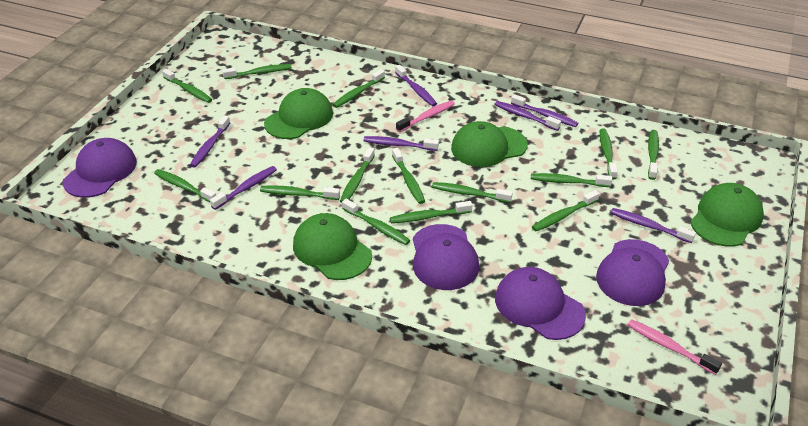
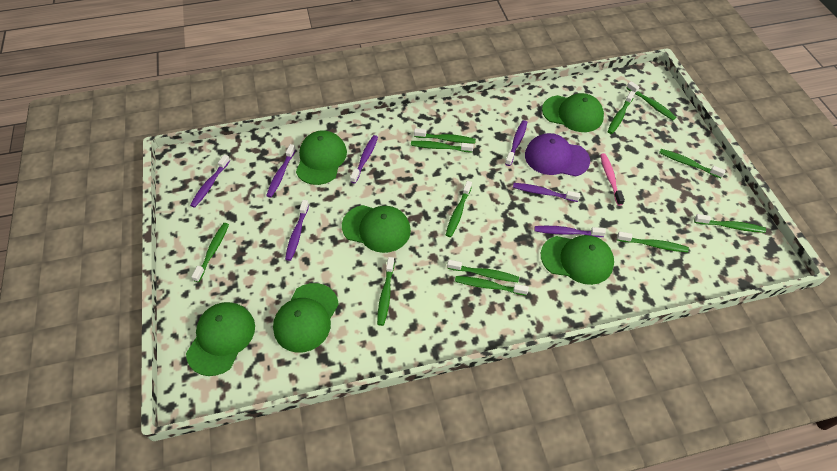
green cap: [264,88,333,139] [293,213,372,280] [451,121,528,167] [690,183,764,247] = 4 -> [186,302,255,376] [273,283,339,353] [296,130,347,185] [342,205,411,253] [541,235,614,285] [542,93,604,132] = 6
green toothbrush: [154,169,216,202] [162,69,212,103] [222,64,292,79] [260,185,340,200] [333,69,385,108] [340,147,375,203] [342,199,410,245] [390,201,472,223] [392,148,425,204] [432,182,513,203] [531,173,612,187] [532,190,600,231] [600,129,618,180] [648,130,659,180] = 14 -> [191,223,229,282] [377,257,395,326] [411,141,474,152] [414,128,476,144] [446,181,472,237] [447,260,519,282] [455,276,529,296] [608,91,635,134] [617,231,689,252] [627,81,676,120] [659,149,726,178] [694,214,766,233] = 12
pink toothbrush: [396,101,455,132] [628,319,722,375] = 2 -> [600,153,625,206] = 1
purple cap: [63,138,137,198] [413,224,479,290] [495,267,586,340] [596,239,669,306] = 4 -> [525,133,590,176] = 1

